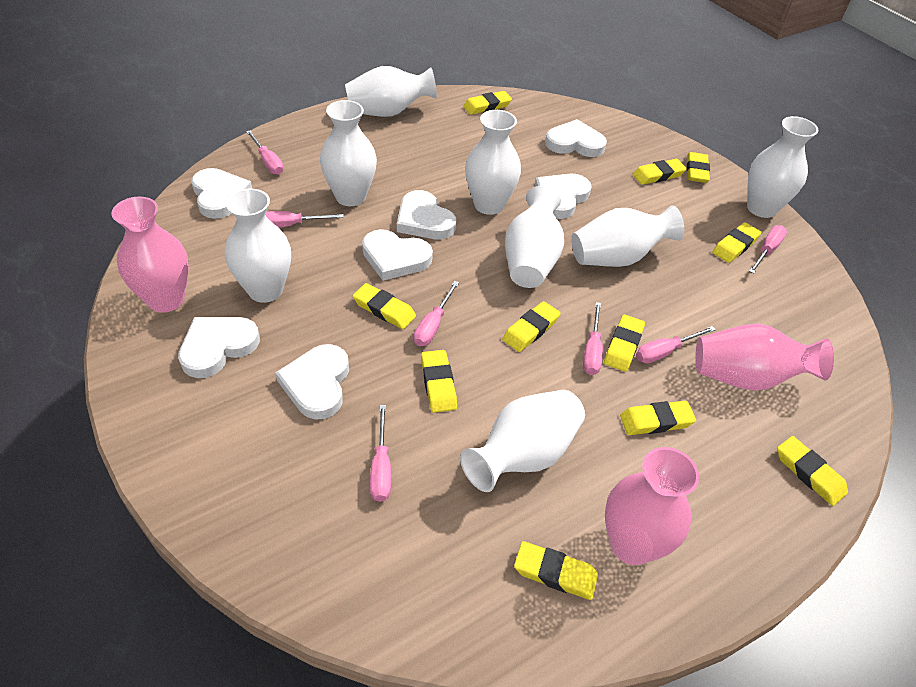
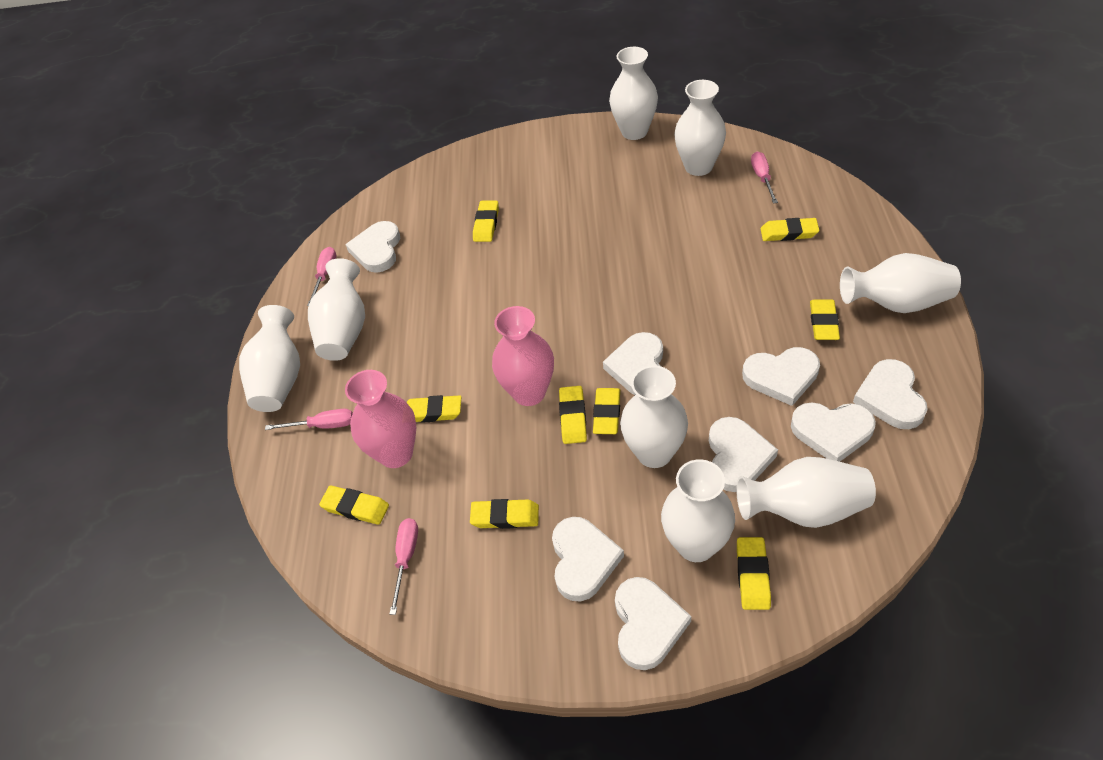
pink screwdriver: [246,131,284,175] [265,211,344,227] [370,405,391,502] [414,281,459,346] [583,302,603,375] [636,326,716,363] [749,225,787,274] = 7 -> [265,409,353,430] [307,247,336,306] [390,518,418,615] [751,152,778,204] = 4
pink vase: [111,197,189,313] [605,447,699,565] [695,324,834,391] = 3 -> [345,370,417,468] [492,306,554,406] = 2
white heart: [178,317,260,378] [191,168,252,219] [276,344,349,420] [362,229,433,281] [397,190,456,240] [534,174,592,219] [545,119,607,157] = 7 -> [345,221,400,273] [552,517,624,602] [603,332,663,395] [615,577,691,670] [709,417,778,492] [742,347,820,406] [791,402,876,462] [853,359,928,429] = 8
yellow eraser: [353,283,416,329] [421,350,457,413] [463,91,512,115] [502,301,561,352] [514,541,598,600] [604,314,645,372] [620,401,696,435] [633,159,687,185] [687,152,710,183] [712,222,761,263] [777,436,848,506] = 11 -> [319,486,389,525] [406,395,461,423] [470,499,539,529] [473,201,499,242] [559,386,587,444] [593,388,620,434] [737,537,771,610] [761,218,819,241] [810,300,840,340] = 9

